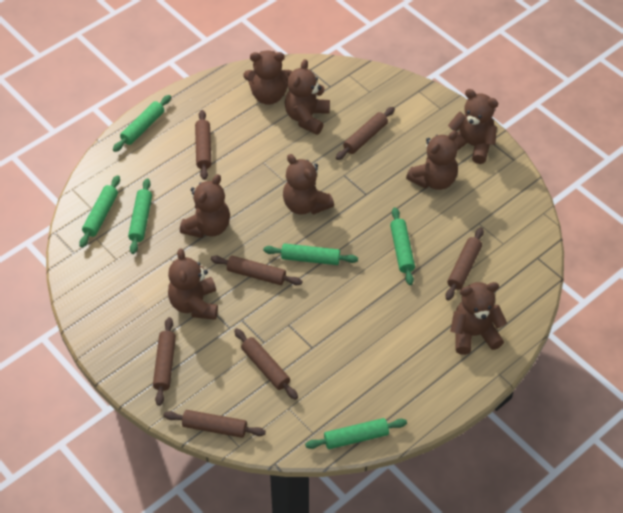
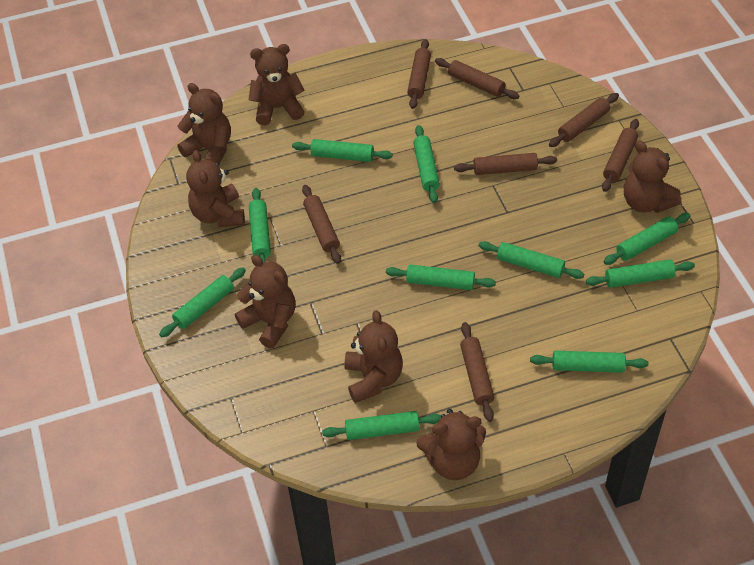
brown teddy bear: [168,249,218,320] [180,174,230,238] [244,50,292,105] [283,154,334,215] [285,59,330,135] [406,130,458,190] [448,89,498,164] [450,282,507,355] = 8 -> [177,83,231,164] [186,150,245,227] [235,255,295,348] [249,44,305,125] [345,310,403,403] [416,409,486,480] [624,141,681,213] = 7
green rolling pin: [79,175,120,248] [113,95,171,152] [128,178,152,254] [263,243,358,265] [305,418,407,449] [390,207,415,285] = 6 -> [159,267,246,337] [249,188,271,262] [292,139,393,162] [322,411,441,440] [386,265,496,290] [413,125,440,203] [479,241,584,279] [530,351,648,373] [586,260,695,288] [603,213,690,265] = 10

